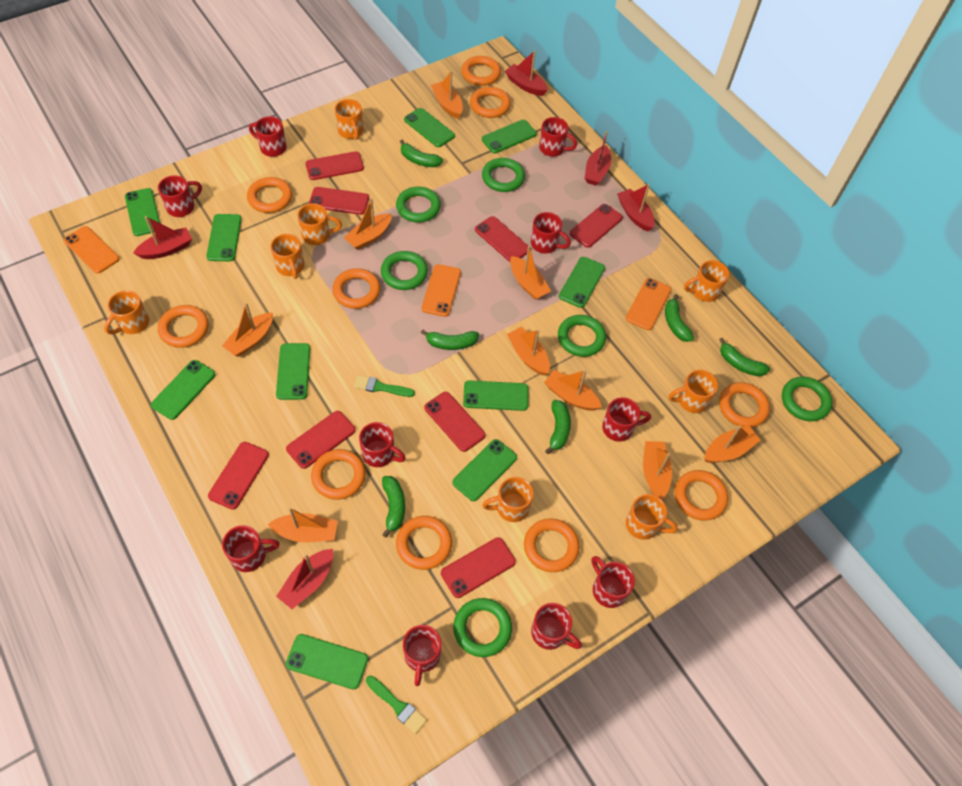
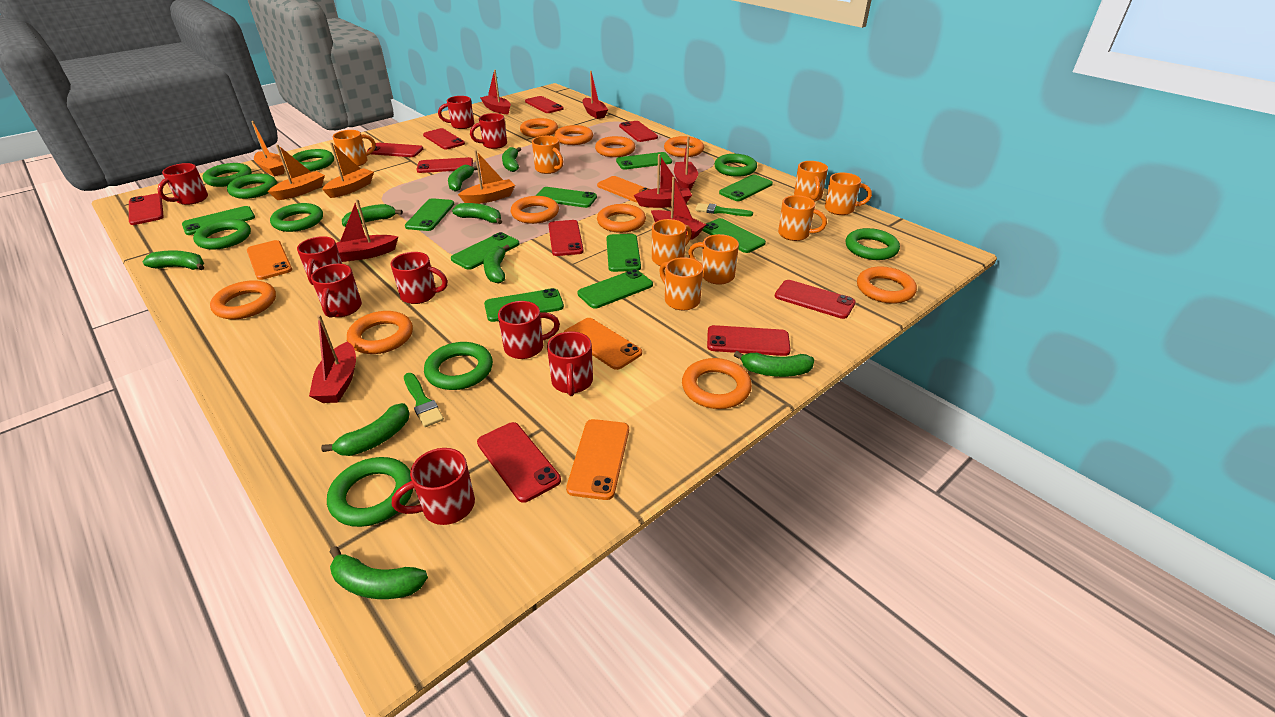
green banana: [382,476,405,537] [400,140,443,167] [421,330,479,350] [545,400,571,454] [665,294,694,342] [719,338,770,377] = 6 -> [143,250,204,270] [321,403,409,456] [330,546,428,599] [342,204,403,227] [448,165,477,192] [452,203,502,224] [483,245,510,284] [502,147,521,172] [734,351,814,377] = 9
green ring: [381,251,428,290] [396,187,441,223] [453,598,512,657] [482,158,525,192] [558,315,606,357] [782,377,832,421] = 6 -> [193,219,251,250] [203,163,252,187] [227,173,277,199] [270,203,323,232] [292,149,334,171] [327,457,413,527] [424,342,493,390] [714,154,757,177] [846,228,900,260] = 9
orange boat: [222,303,273,357] [268,507,338,542] [344,198,392,250] [431,71,463,119] [507,326,550,376] [510,246,551,300] [544,370,602,411] [643,441,672,500] [704,425,760,463] = 9 -> [251,121,285,177] [268,145,325,200] [322,142,374,198] [458,150,515,204] = 4
orange phone: [64,226,120,274] [422,264,461,317] [626,278,671,330] = 3 -> [247,240,292,280] [564,318,642,370] [566,419,629,500] [597,176,650,202] = 4
red boat: [133,216,192,259] [276,549,333,609] [505,50,548,96] [585,131,611,186] [617,184,655,231] = 5 -> [309,315,356,403] [336,199,398,262] [480,70,511,114] [583,71,608,119] [634,154,692,208] [651,177,706,240] [674,136,698,191] = 7
red mug: [158,175,202,217] [222,525,279,572] [249,116,287,157] [359,422,406,467] [403,625,441,686] [531,212,571,253] [531,603,582,650] [539,117,577,157] [591,556,635,608] [602,397,651,442] = 10 -> [157,163,208,205] [297,236,342,286] [311,264,362,318] [390,252,448,304] [392,448,475,525] [438,96,474,129] [470,113,507,149] [498,301,560,359] [547,331,593,396] = 9
red phone: [208,442,269,509] [286,411,356,469] [305,151,364,180] [309,187,369,215] [424,392,485,452] [441,537,516,598] [475,216,528,262] [570,204,623,248] = 8 -> [129,193,164,225] [367,143,423,157] [417,157,473,173] [423,128,465,150] [477,422,561,503] [525,96,564,113] [548,220,584,256] [619,121,658,142] [707,325,791,356] [775,280,856,319] = 10

